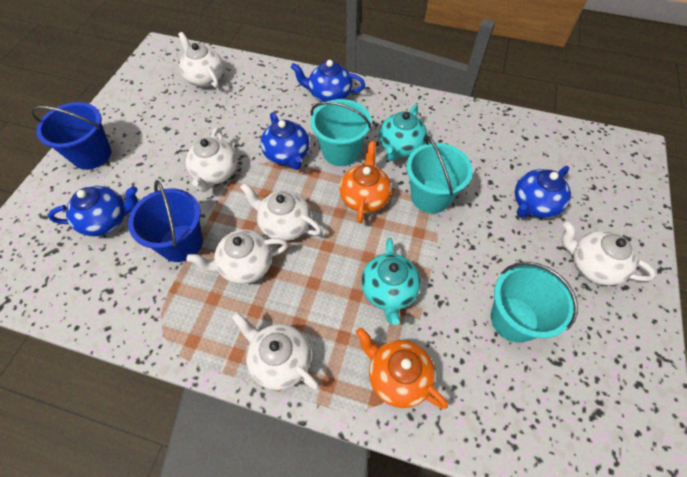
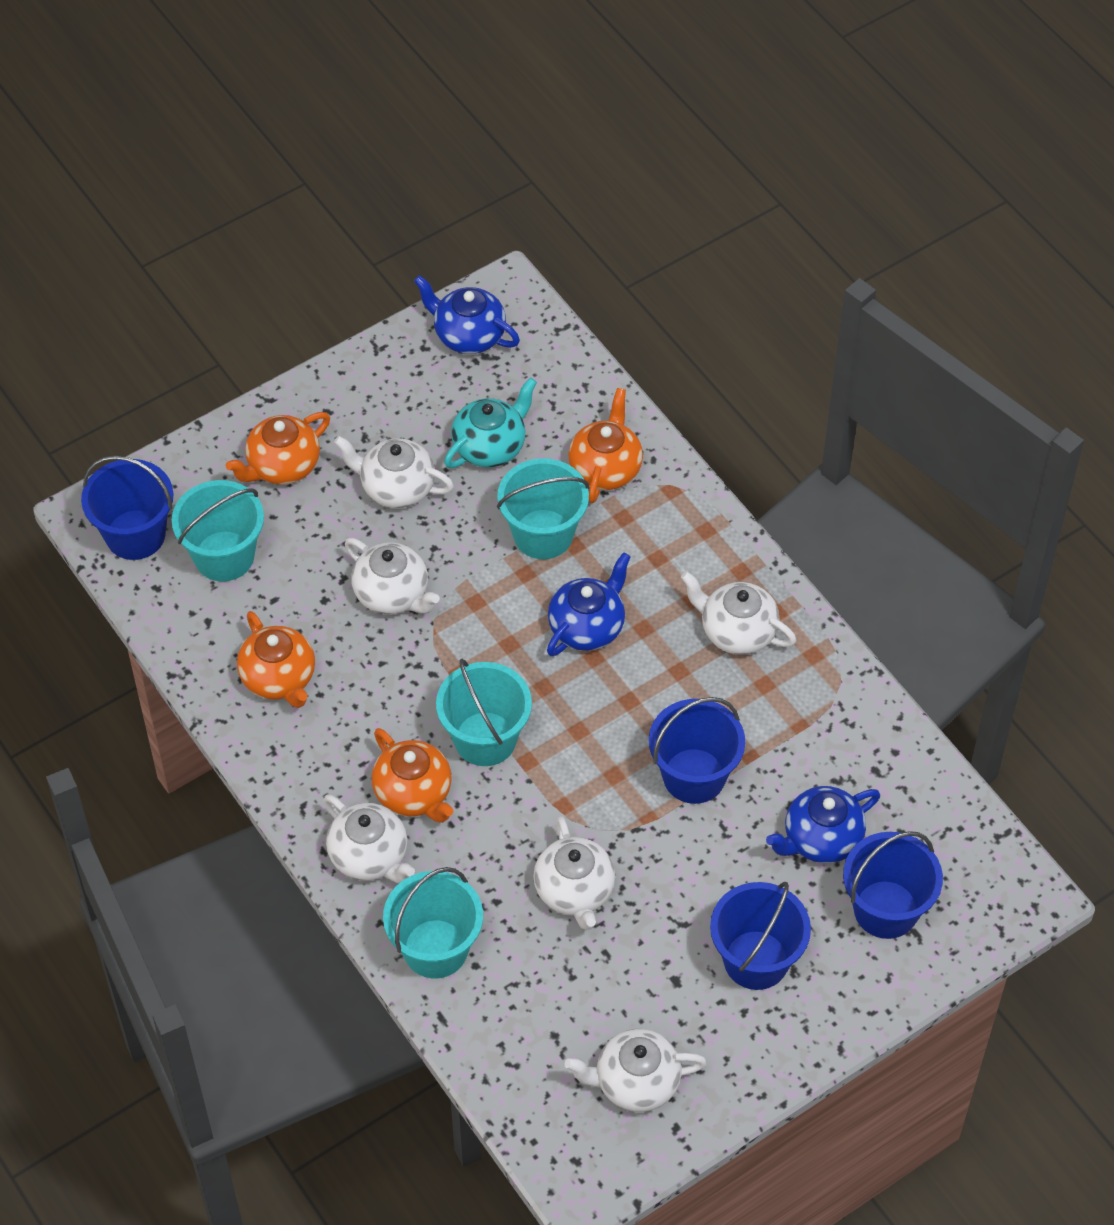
blue bucket: [31,102,111,170] [128,180,203,262] = 2 -> [81,455,173,560] [649,697,745,804] [710,882,811,990] [843,831,943,939] = 4
blue teapot: [48,186,138,236] [261,112,309,170] [291,60,365,102] [515,166,571,218] = 4 -> [414,275,520,354] [547,552,631,656] [766,786,880,863] = 3
orange teapot: [340,141,391,223] [356,328,448,409] = 2 -> [225,412,330,485] [237,611,315,708] [372,728,453,823] [568,388,643,503] = 4
turquoise bucket: [310,99,372,166] [406,135,473,213] [491,262,578,343] = 3 -> [172,480,264,581] [383,867,483,978] [436,659,532,766] [497,458,589,559] = 4
turquoise teapot: [361,238,420,325] [379,105,427,161] = 2 -> [444,378,537,468] = 1

